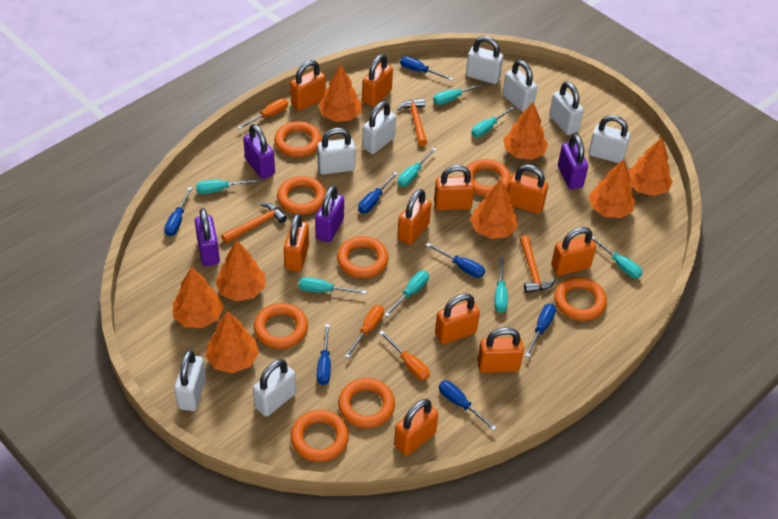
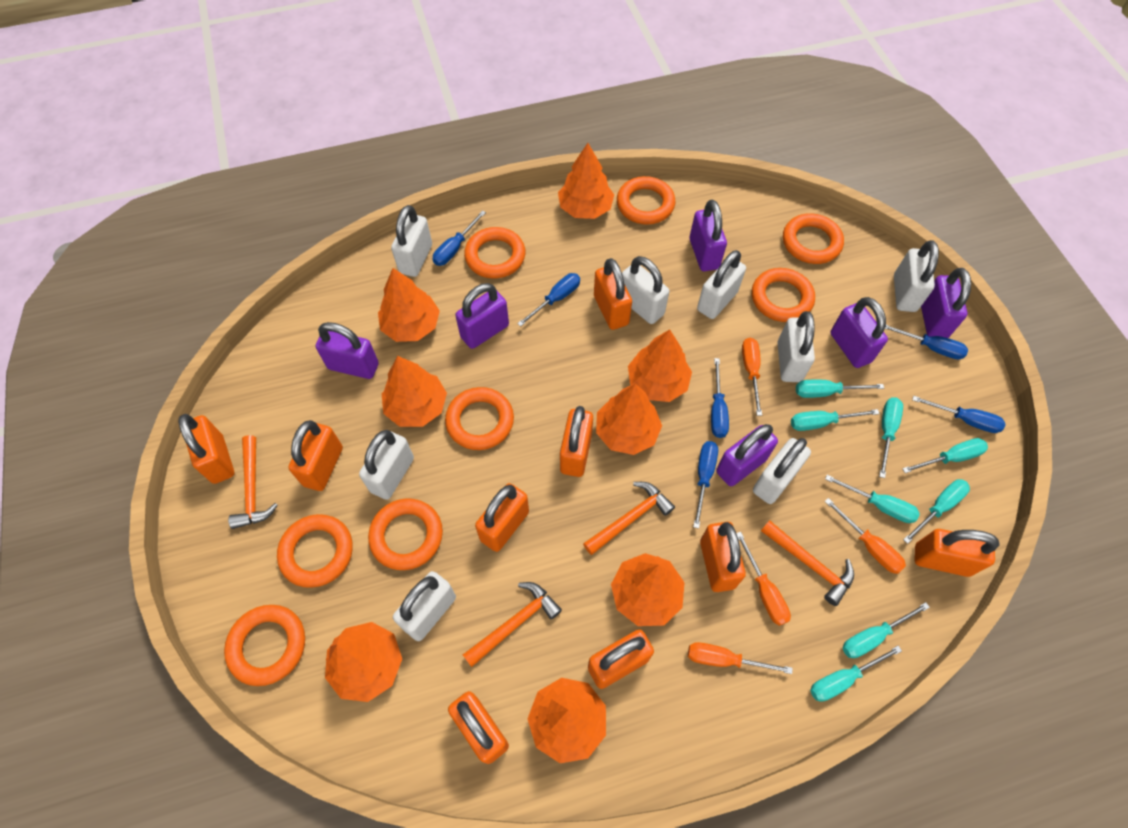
blue screwdriver: [164,187,192,236] [317,324,331,385] [358,172,398,213] [400,56,453,80] [426,243,485,278] [439,381,496,431] [525,304,556,357] = 7 -> [433,211,486,266] [517,273,580,327] [693,441,718,529] [711,358,729,438] [885,325,968,360] [912,396,1006,433] = 6
orange hammer: [221,203,287,243] [397,98,427,146] [520,235,556,293] = 3 -> [228,435,278,529] [463,582,562,667] [583,482,675,555] [761,520,854,606] = 4
orange padlock: [284,213,309,272] [290,60,326,111] [362,54,393,107] [394,399,438,456] [397,189,431,245] [434,165,475,210] [435,293,480,344] [477,327,524,373] [508,164,548,214] [551,227,596,276] = 10 -> [178,414,234,484] [288,420,343,491] [448,691,509,764] [475,483,529,552] [560,406,593,477] [588,629,654,689] [594,258,632,330] [700,522,746,592] [915,529,999,577] = 9
orange screwdriver: [238,98,288,129] [345,305,384,358] [379,331,430,380] = 3 -> [688,642,793,674] [736,532,791,626] [742,338,762,416] [824,498,906,574] = 4
purple padlock: [195,208,220,266] [243,124,275,179] [315,185,344,243] [558,134,588,189] = 4 -> [316,322,379,379] [455,283,509,349] [690,200,727,271] [716,424,778,486] [830,297,888,368] [921,268,971,338] = 6

